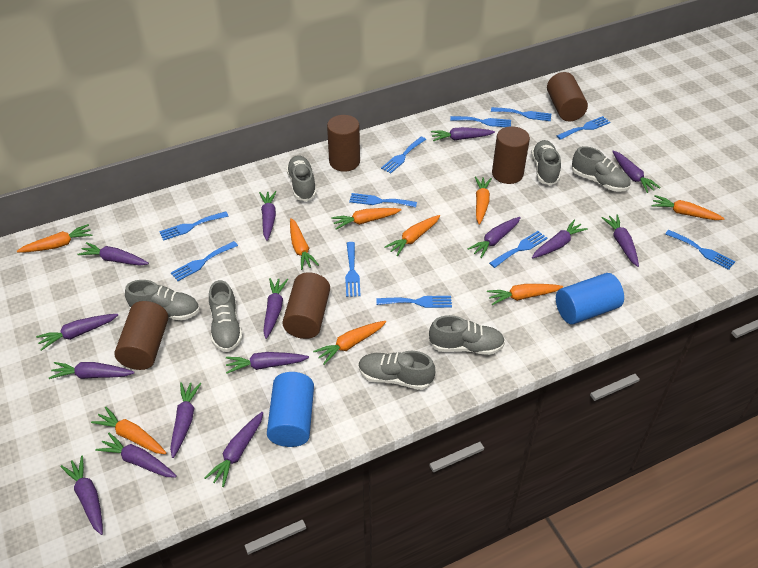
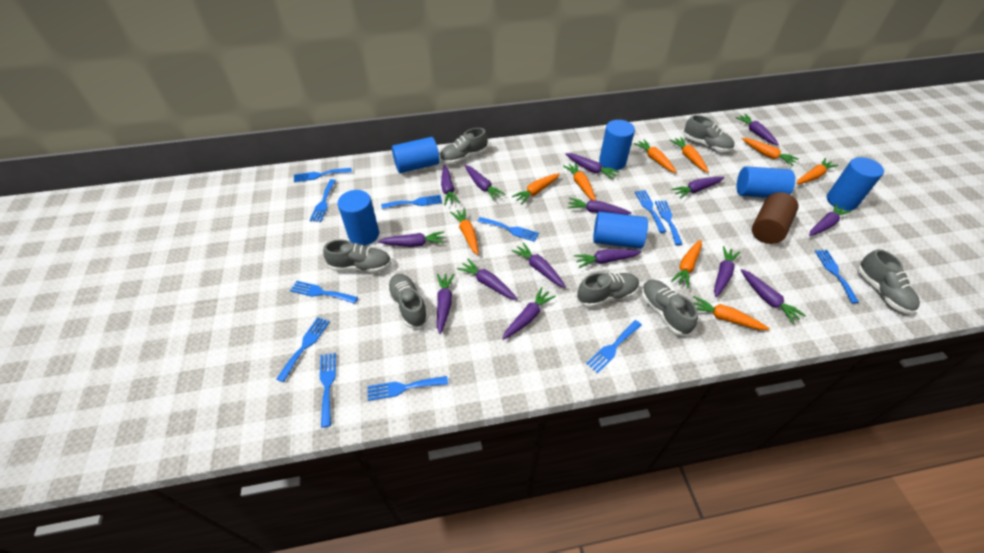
blue cylinder: [267,372,314,447] [556,273,624,325] = 2 -> [337,190,379,245] [392,137,440,173] [593,211,648,249] [599,120,635,170] [737,166,795,198] [827,157,884,211] = 6
blue fork: [159,212,229,241] [171,241,238,281] [345,242,361,297] [349,193,417,207] [376,296,452,308] [381,137,426,174] [450,116,511,127] [489,231,547,268] [491,107,551,121] [557,116,610,140] [665,230,735,270] = 11 -> [276,317,330,382] [290,281,358,304] [294,168,352,182] [309,179,336,222] [320,353,336,428] [367,376,448,401] [381,195,442,209] [478,217,539,242] [586,320,642,373] [635,190,667,233] [655,200,682,245] [815,250,859,303] = 12
brown cylinder: [114,301,168,370] [282,272,330,339] [327,115,360,172] [492,126,530,184] [547,72,588,122] = 5 -> [752,192,799,244] = 1

